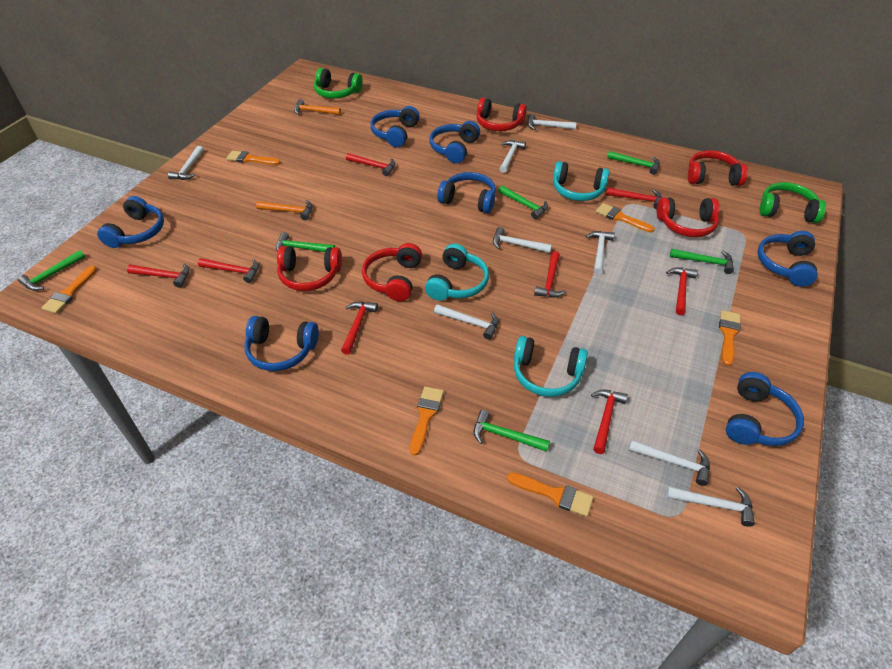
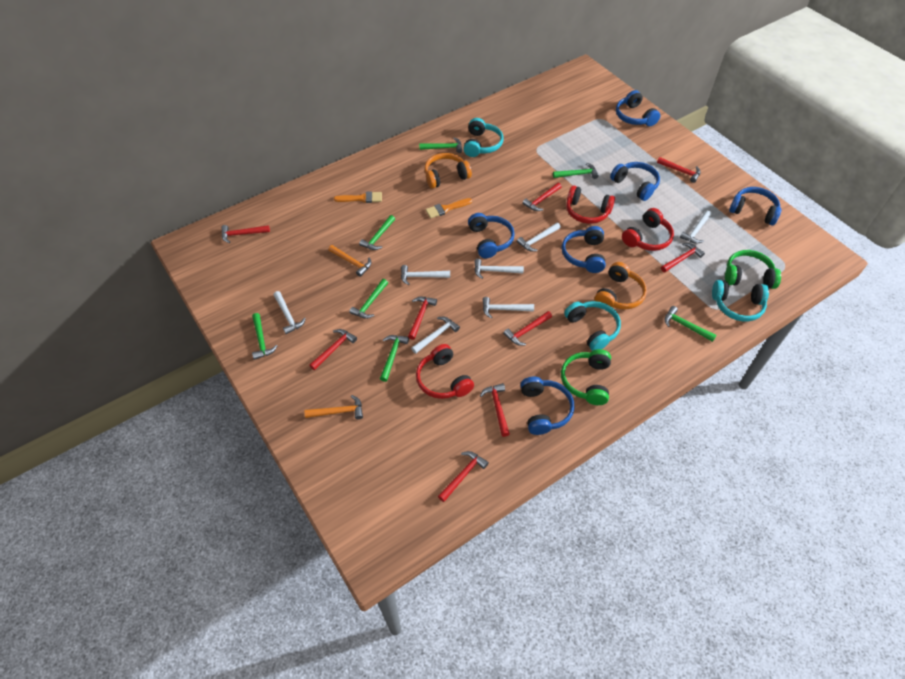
blue headphones: [97,196,164,248] [244,316,319,371] [370,106,420,147] [429,121,480,163] [437,172,496,213] [726,372,804,446] [757,231,818,287] = 7 -> [468,213,515,258] [520,377,574,435] [562,226,606,273] [610,162,660,201] [616,90,660,126] [729,187,782,226] = 6
green hammer: [18,250,85,291] [276,232,335,252] [473,410,550,452] [498,186,548,219] [607,151,660,175] [670,249,734,274] = 6 -> [252,313,277,360] [349,279,388,319] [359,215,395,250] [380,335,409,382] [419,137,462,153] [553,163,599,179] [665,306,717,342] = 7
orange brush: [41,266,97,314] [226,150,281,165] [410,386,444,456] [507,472,593,517] [596,203,655,232] [719,310,741,366] = 6 -> [334,191,382,203] [425,198,472,218] = 2
orange headphones: none = 0 -> [424,153,472,189] [594,262,647,310] = 2
red hammer: [127,263,190,288] [198,258,259,283] [341,302,378,355] [346,153,396,176] [534,251,566,298] [591,389,628,454] [606,187,662,209] [666,267,698,315] = 8 -> [221,225,270,243] [309,329,357,370] [408,297,437,340] [438,451,489,502] [480,383,510,437] [503,311,552,346] [522,183,562,211] [657,157,701,183] [661,243,705,272] = 9
red headphones: [277,246,342,291] [362,243,422,301] [476,98,527,131] [657,197,719,237] [688,150,748,186] = 5 -> [416,344,474,399] [566,185,615,224] [622,208,674,251] = 3
white hammer: [168,146,204,180] [434,304,498,339] [493,227,552,253] [500,140,526,173] [528,114,577,130] [586,231,615,275] [628,440,710,486] [666,486,755,527] = 8 -> [274,291,306,334] [401,265,450,285] [411,317,460,354] [475,259,524,279] [483,297,534,318] [517,223,561,252] [680,210,711,244] = 7

